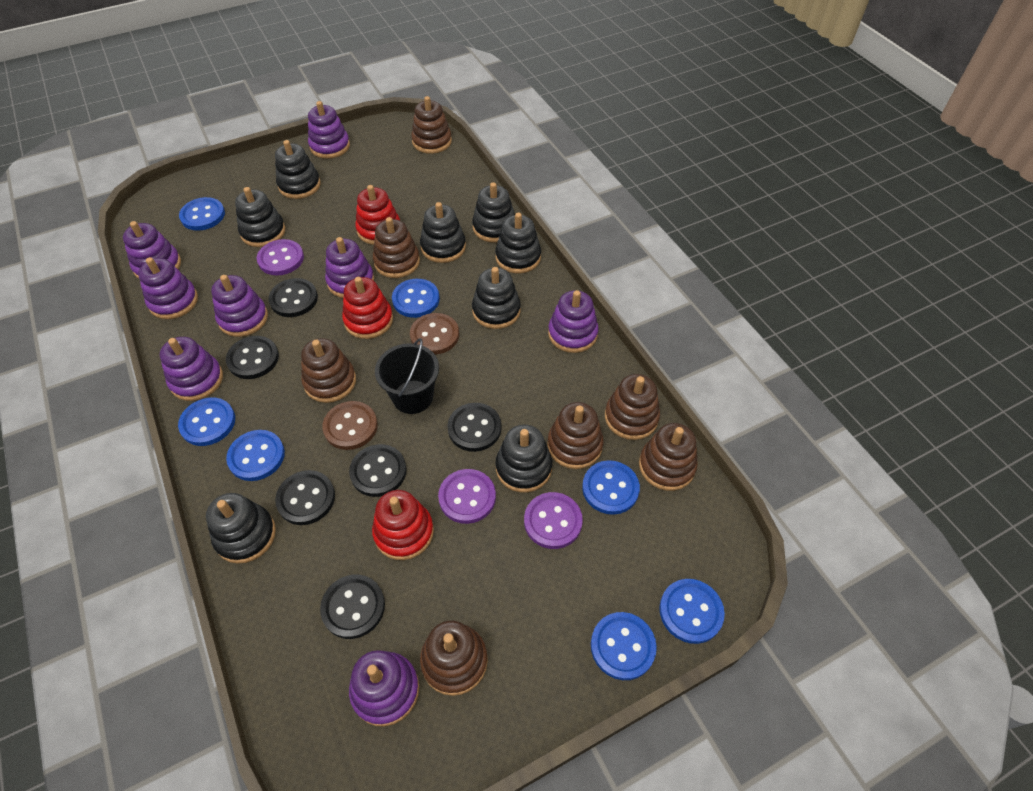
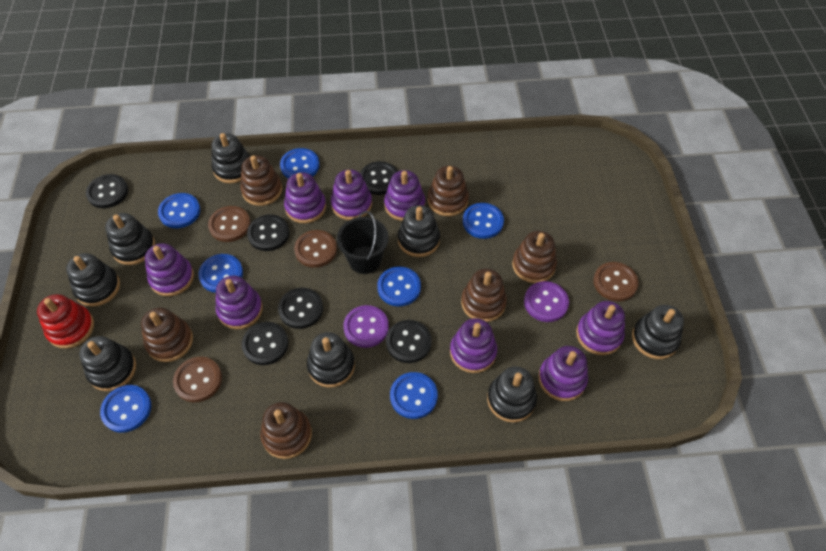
brown button: [322,401,378,450] [410,313,459,355] = 2 -> [173,357,222,402] [208,206,251,242] [294,230,337,268] [593,262,639,301] = 4
brown stacking toy: [301,338,356,403] [373,217,420,278] [411,96,452,154] [420,621,488,696] [547,402,604,469] [605,374,660,440] [639,423,698,491] = 7 -> [141,307,193,362] [240,155,282,206] [260,402,312,459] [428,166,469,216] [461,268,507,322] [512,231,557,283] = 6
purple button: [257,239,304,275] [438,469,496,524] [524,492,583,549] = 3 -> [343,305,389,348] [524,281,569,322] = 2
red stacking toy: [342,277,393,339] [355,185,400,245] [372,490,434,560] = 3 -> [37,294,94,349] = 1

